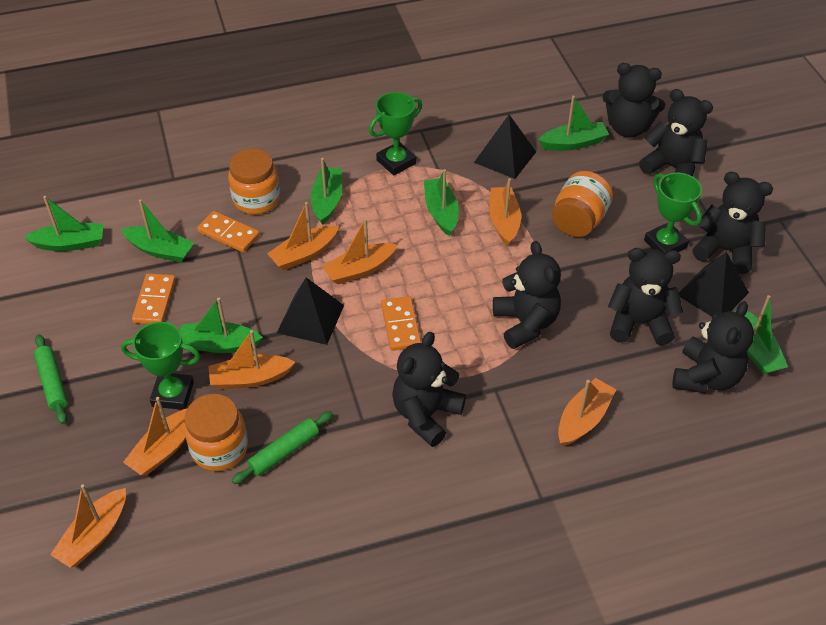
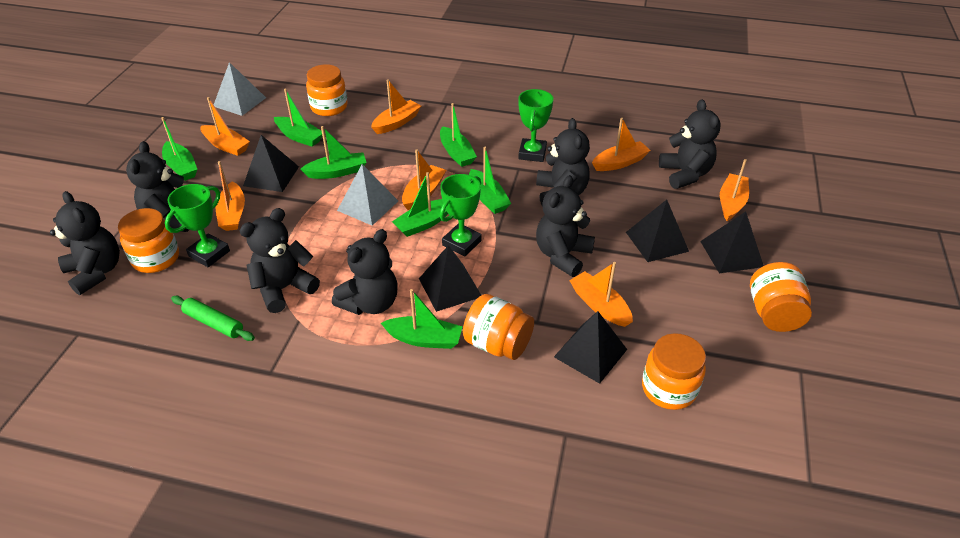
black pyramid: [277,278,344,345] [474,115,536,179] [679,252,749,316] = 3 -> [243,135,299,192] [419,245,481,312] [554,311,627,384] [626,200,689,262] [700,212,764,273] = 5
green rolling pin: [34,334,68,424] [232,411,333,484] = 2 -> [171,296,255,341] = 1
grey pyramid: none = 0 -> [214,62,266,116] [337,164,398,226] = 2
orange domino: [132,273,176,324] [197,211,260,252] [381,296,421,351] = 3 -> none = 0
orange jar: [184,394,248,471] [228,148,280,214] [552,171,613,237] = 3 -> [118,208,179,273] [306,64,348,116] [463,294,534,360] [642,333,706,410] [750,262,812,332] = 5

